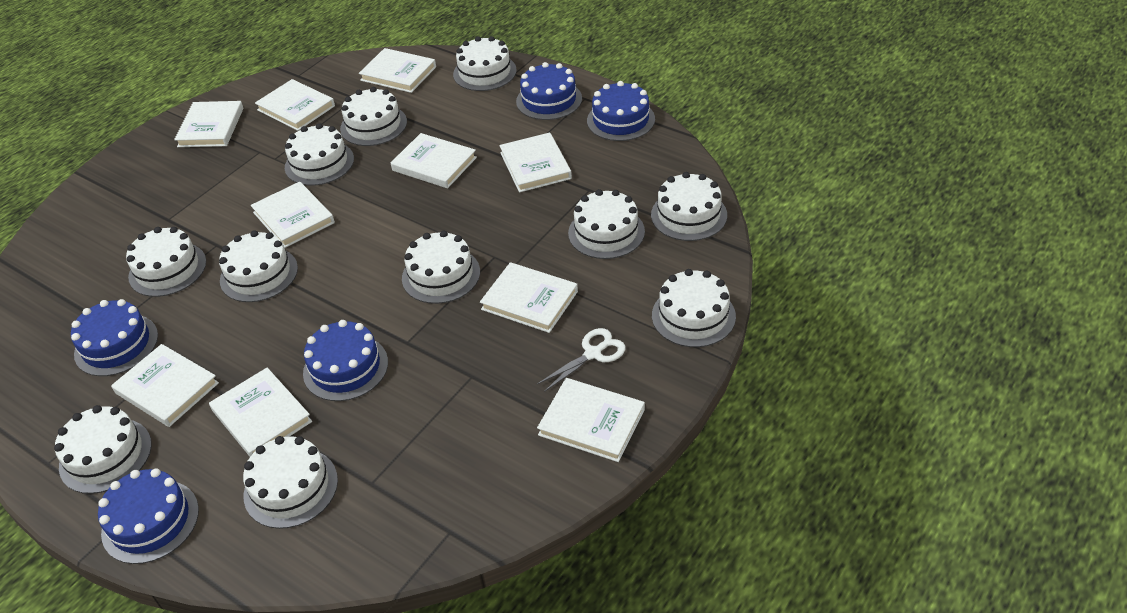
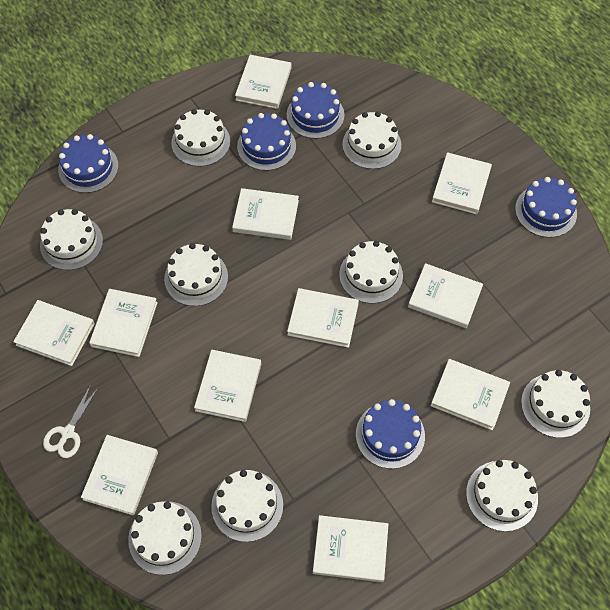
white book: [111,344,219,427] [174,101,243,147] [209,368,312,457] [251,182,335,248] [255,79,335,131] [359,48,436,93] [391,133,477,188] [480,262,578,333] [499,132,572,192] [537,378,645,462] = 10 -> [13,300,95,366] [81,435,158,515] [89,289,158,357] [194,350,261,422] [232,188,299,240] [235,55,292,109] [287,288,359,348] [313,515,388,582] [408,263,483,328] [431,359,510,430] [432,152,492,214] = 11
white cake: [54,405,152,494] [126,227,206,297] [219,230,298,302] [243,436,338,529] [285,123,354,186] [340,87,407,146] [402,230,480,304] [453,36,517,91] [568,189,645,259] [651,172,727,241] [652,269,736,347] = 11 -> [40,209,103,270] [128,501,202,575] [164,243,228,306] [171,109,230,167] [211,470,283,542] [339,241,403,304] [342,112,401,169] [466,460,538,532] [521,370,590,438] = 9

